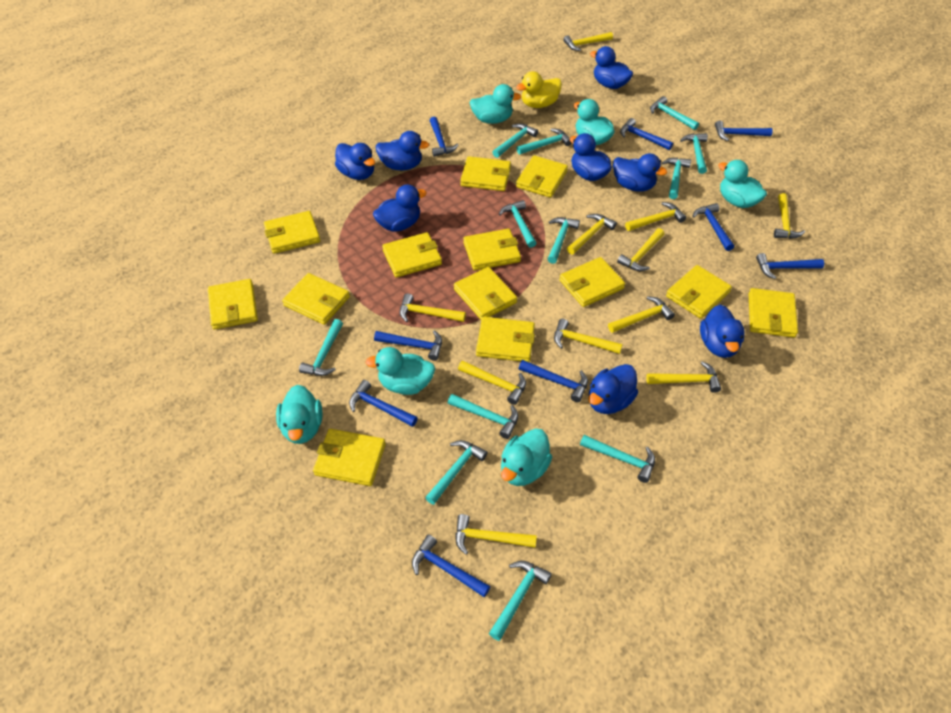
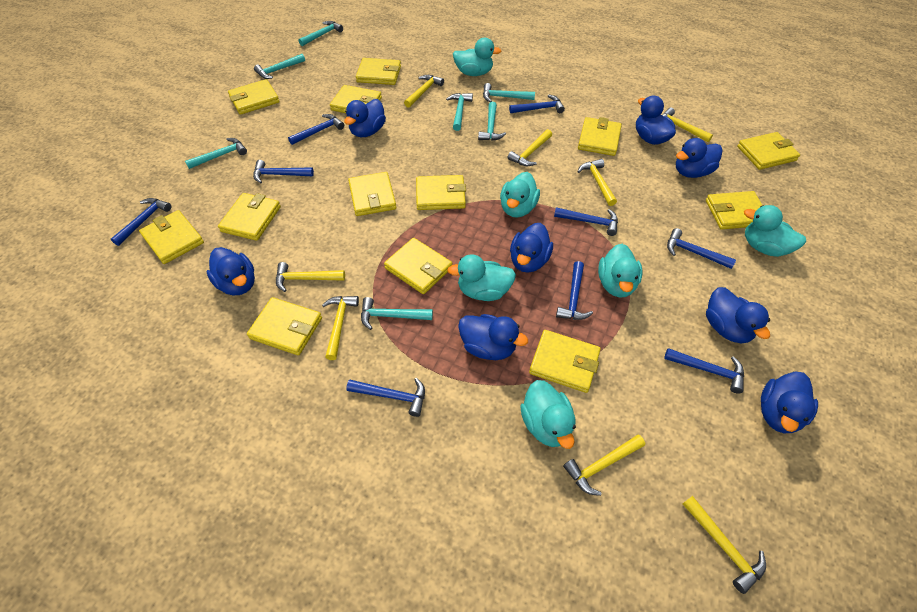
turquoise hammer: [299,319,343,376] [425,440,488,505] [448,394,518,439] [489,561,552,641] [492,123,538,158] [499,200,536,248] [517,128,572,155] [548,217,580,264] [580,435,655,483] [650,96,699,130] [662,158,691,199] [680,133,708,174] = 12 -> [185,138,247,169] [254,54,305,79] [298,21,343,46] [361,297,433,330] [446,93,473,131] [478,102,506,141] [483,83,535,102] = 7
yellow duck: [516,71,562,108] = 1 -> none = 0
yellow hammer: [400,293,466,322] [455,514,537,555] [458,360,526,405] [554,319,622,354] [563,32,613,51] [567,214,617,255] [608,296,675,333] [617,228,664,271] [625,202,686,231] [646,361,721,393] [774,193,805,239] = 11 -> [276,262,345,292] [322,296,359,360] [404,75,444,108] [507,129,552,166] [563,435,645,496] [577,159,617,206] [662,108,713,142] [683,496,766,594] = 8

